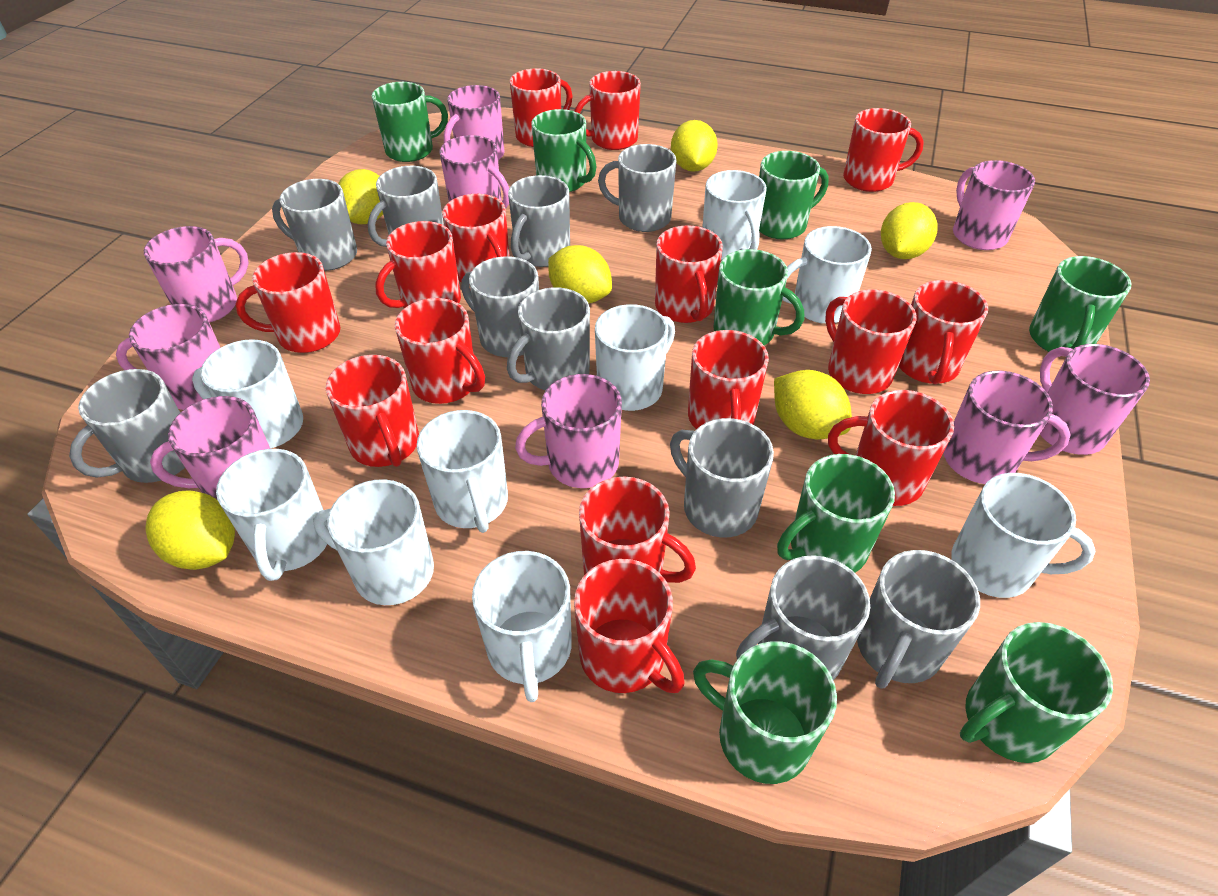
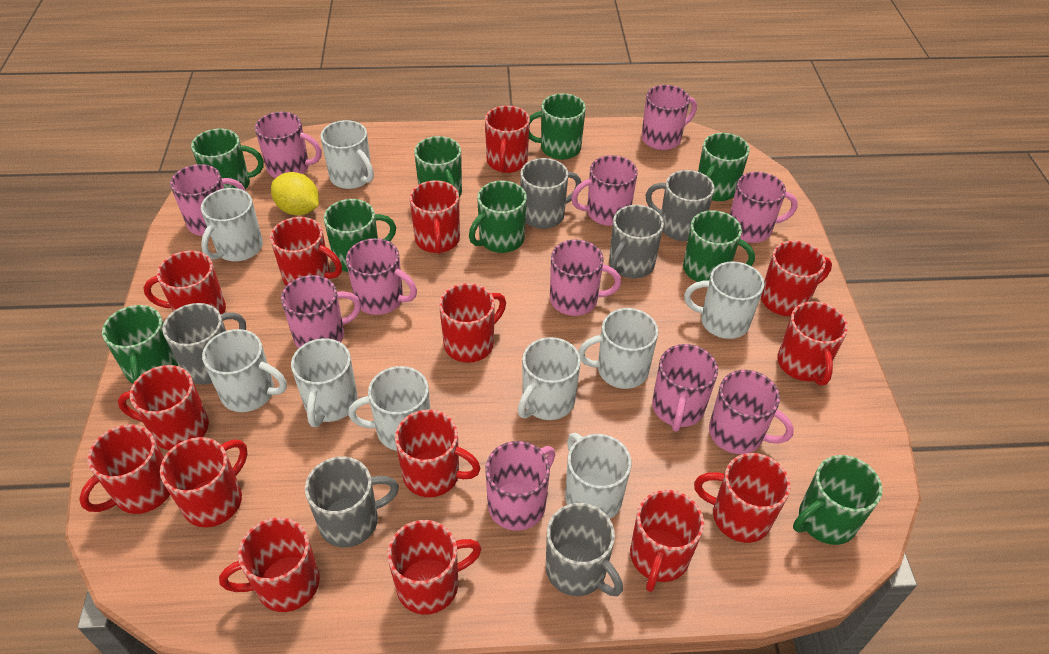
green mug: [372,82,448,162] [532,109,597,192] [693,641,837,784] [713,249,804,345] [759,151,829,239] [777,454,895,573] [960,622,1113,763] [1029,256,1131,352] = 8 -> [102,305,178,384] [191,129,264,190] [324,199,396,272] [414,136,462,198] [469,181,527,253] [529,93,586,160] [683,210,755,282] [698,133,750,201] [793,455,882,545] = 9
grey mug: [69,369,185,483] [272,179,357,271] [368,166,444,247] [461,256,539,357] [507,287,590,391] [508,175,570,267] [598,144,676,232] [670,418,774,537] [736,555,870,680] [857,550,980,689] = 10 -> [162,303,246,385] [305,456,399,547] [520,158,581,229] [546,503,623,596] [609,205,664,278] [646,170,715,241] = 6
pink mug: [116,304,221,410] [144,226,249,322] [150,396,270,499] [440,135,509,208] [444,85,504,160] [515,374,622,488] [944,371,1071,484] [953,160,1035,250] [1040,344,1150,455] = 9 -> [170,164,246,236] [255,112,322,178] [281,275,361,349] [346,238,417,315] [485,441,555,531] [550,240,621,316] [571,155,638,226] [642,85,697,150] [652,344,718,432] [709,370,794,454] [730,172,798,243] = 11
yellow lemon: [145,491,235,570] [338,169,383,224] [548,245,612,304] [671,120,718,172] [774,370,852,440] [881,202,937,259] = 6 -> [271,172,319,215] = 1

